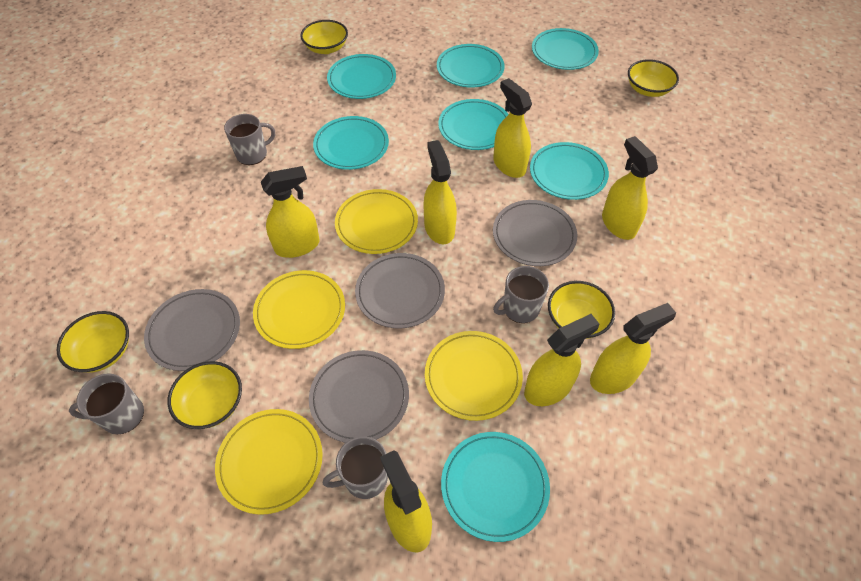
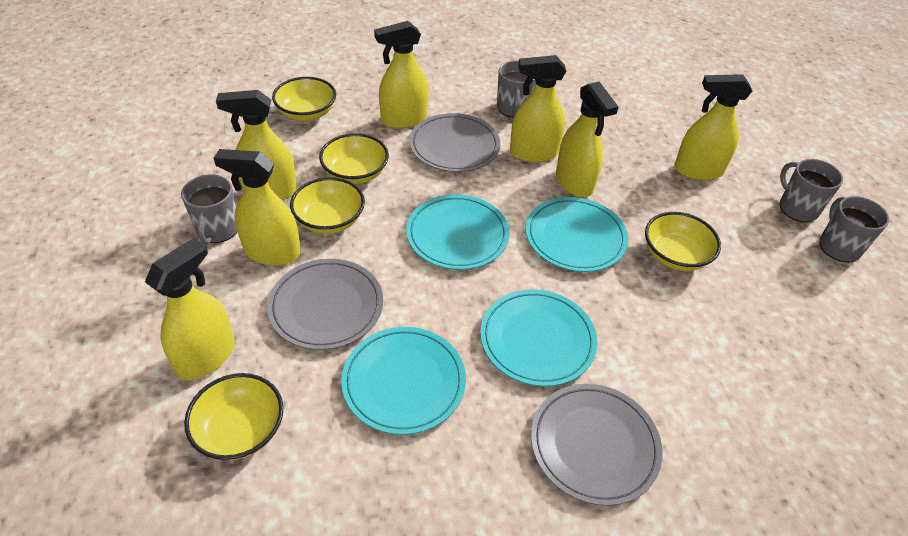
grey plate: [144,289,240,371] [309,350,409,443] [355,253,445,328] [493,200,577,266] = 4 -> [267,259,383,350] [409,113,500,172] [531,384,663,506] = 3
turquoise plate: [313,116,389,170] [327,54,396,99] [437,44,505,88] [438,99,509,150] [441,432,550,542] [530,142,609,200] [532,28,599,70] = 7 -> [341,327,466,435] [406,194,510,270] [480,289,597,387] [526,197,628,272] = 4
yellow plate: [215,409,323,515] [253,270,345,349] [335,189,418,254] [425,331,523,421] = 4 -> none = 0

